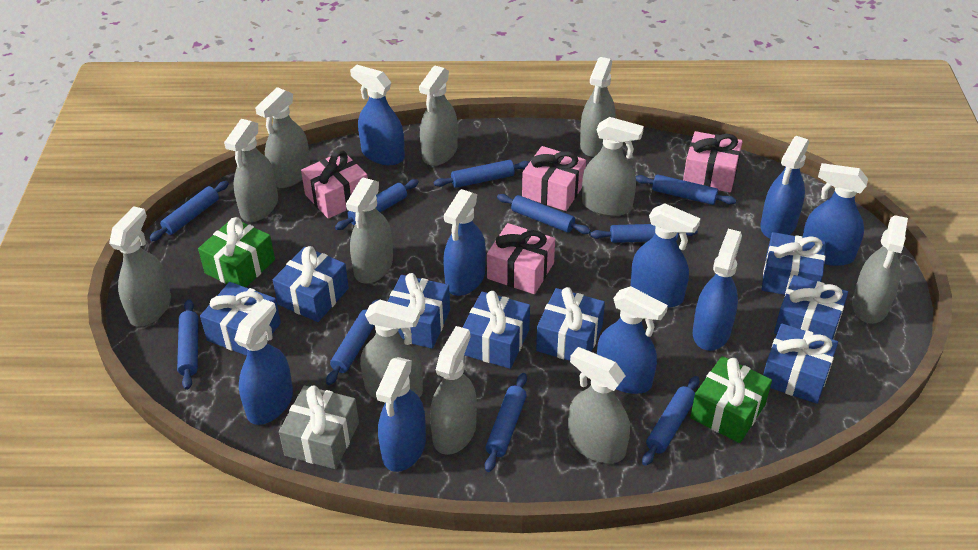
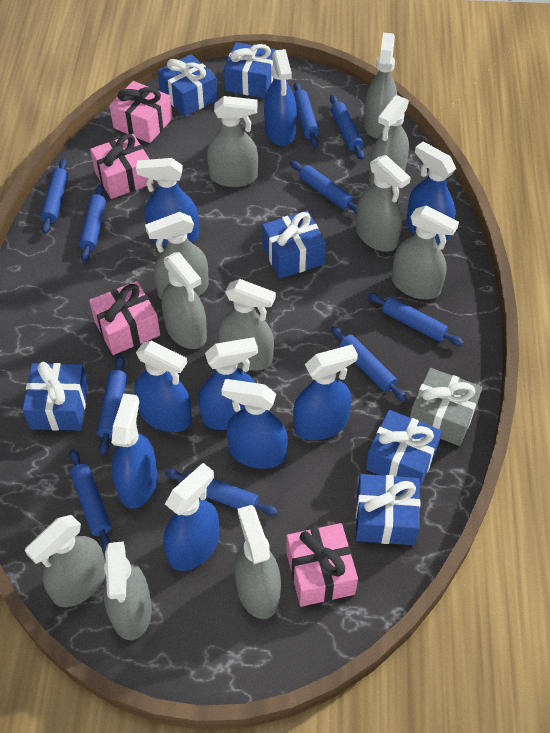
blue gift: [200,282,281,356] [273,246,349,322] [387,273,450,349] [462,291,530,369] [536,287,605,361] [762,232,826,295] [763,323,838,404] [774,275,848,339] = 8 -> [23,362,88,431] [158,54,218,117] [224,42,277,98] [262,211,326,278] [355,474,420,545] [366,410,442,487] = 6
green gift: [198,217,275,287] [690,356,772,443] = 2 -> none = 0

